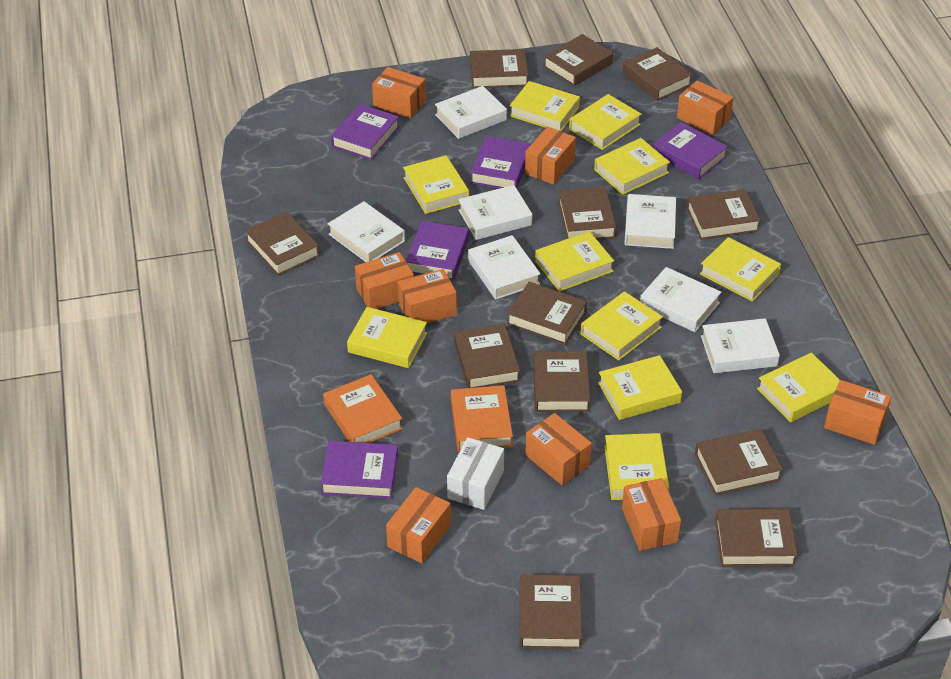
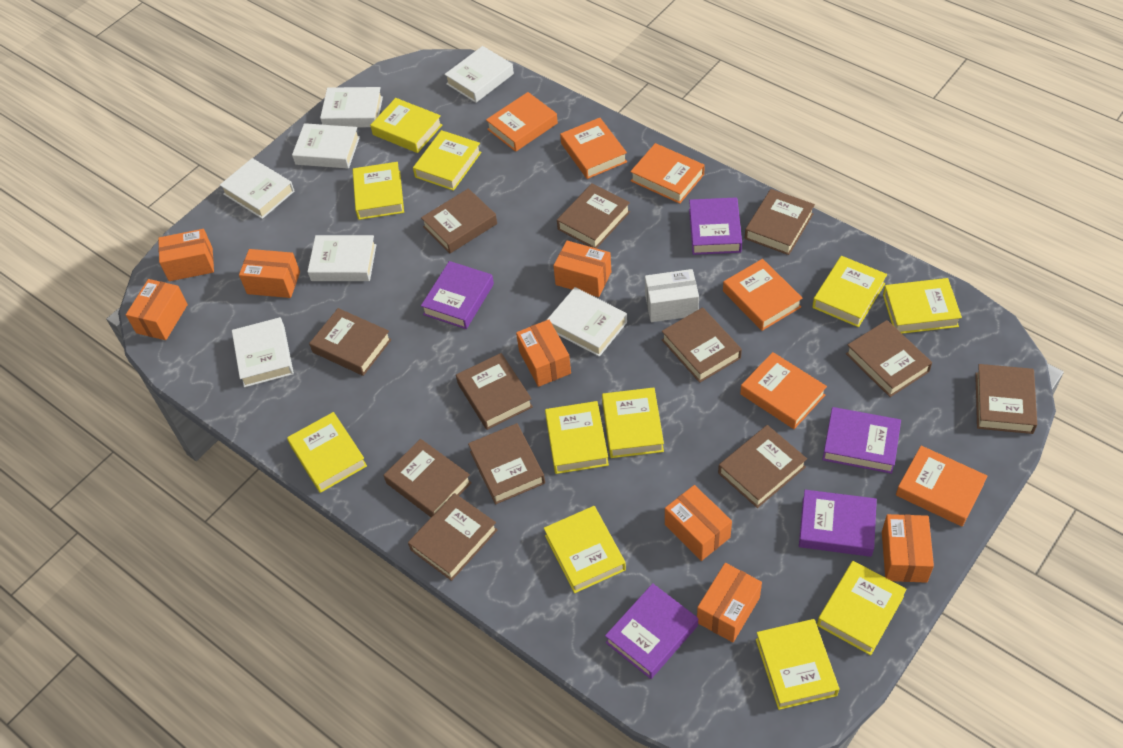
orange book: [323,374,403,443] [451,385,513,452] = 2 -> [486,92,558,152] [560,118,627,179] [630,143,705,204] [723,259,803,331] [740,352,827,429] [896,446,987,527] = 6
orange box: [355,252,414,309] [372,67,426,118] [386,487,451,563] [398,269,457,323] [525,127,576,185] [525,413,592,485] [622,478,681,551] [677,80,733,135] [824,380,891,445] = 9 -> [126,279,188,340] [158,229,214,281] [239,249,300,298] [516,320,571,387] [553,241,611,297] [665,485,732,561] [697,563,762,642] [882,514,934,583] = 8

